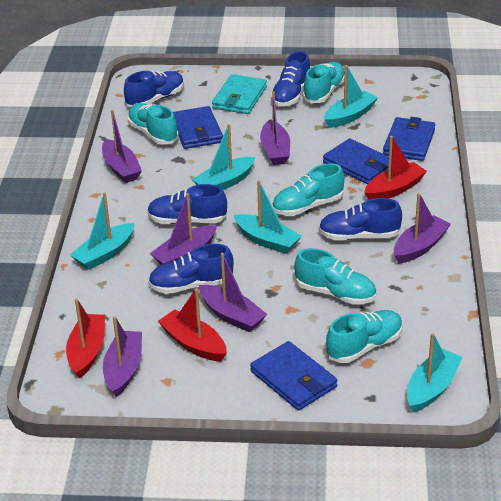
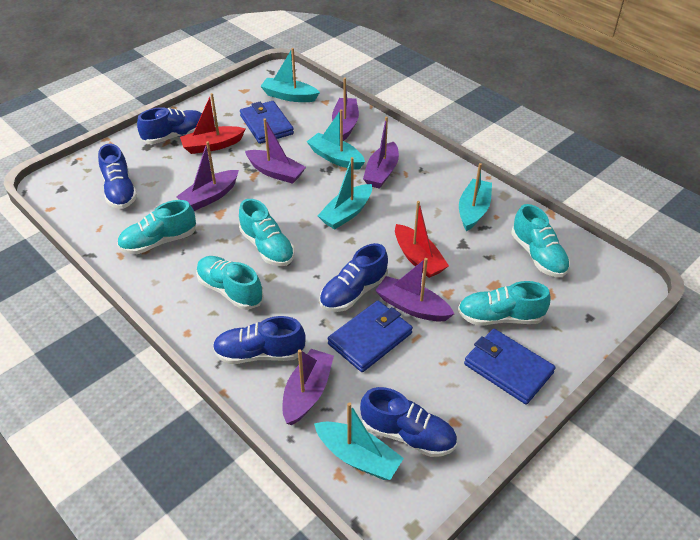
blue wallet: [173,106,223,149] [250,341,337,411] [323,138,389,185] [383,117,436,161] = 4 -> [240,101,294,144] [328,301,413,372] [464,329,556,405] = 3
red boat: [66,299,105,379] [158,288,227,362] [364,136,427,200] = 3 -> [180,93,245,154] [395,201,449,278] = 2
turquoise wallet: [212,74,267,114] = 1 -> none = 0

